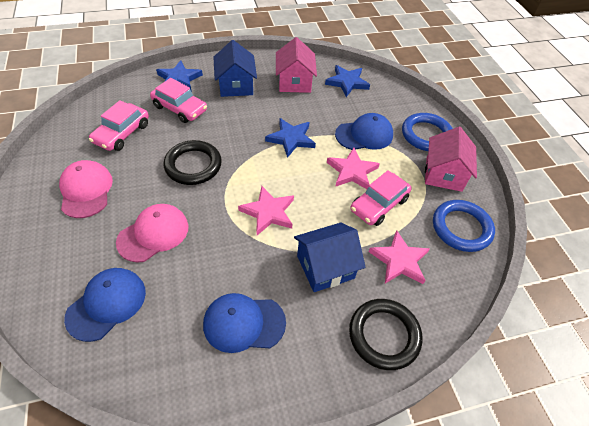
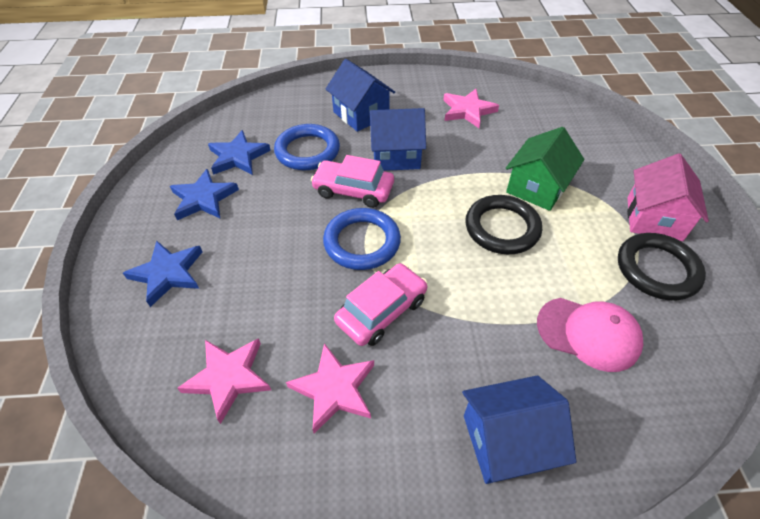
blue cap: [64,268,146,342] [203,293,286,353] [335,113,393,150] = 3 -> none = 0
blue house: [213,40,257,97] [294,223,365,292] = 2 -> [326,59,395,132] [369,108,426,171] [462,376,576,484] = 3
green house: none = 0 -> [506,127,584,211] = 1
pink cap: [59,160,113,218] [116,204,188,262] = 2 -> [537,298,643,372] = 1
pink car: [89,100,149,151] [150,78,207,123] [351,170,412,226] = 3 -> [311,155,394,208] [334,263,427,346] = 2
pink house: [276,37,317,93] [425,127,477,192] = 2 -> [627,153,709,241] = 1

